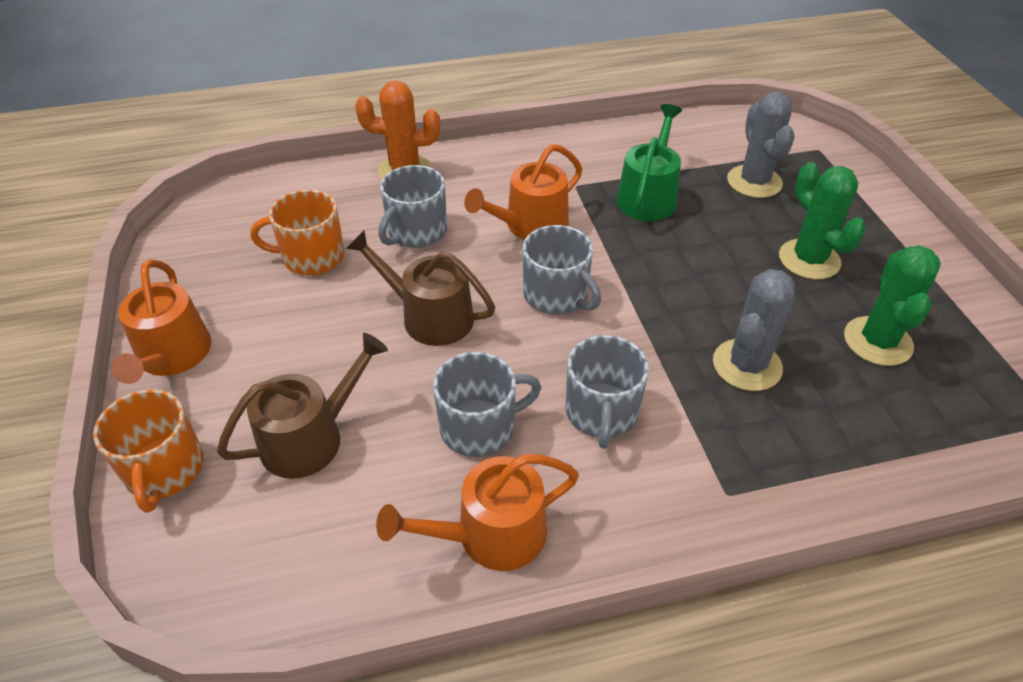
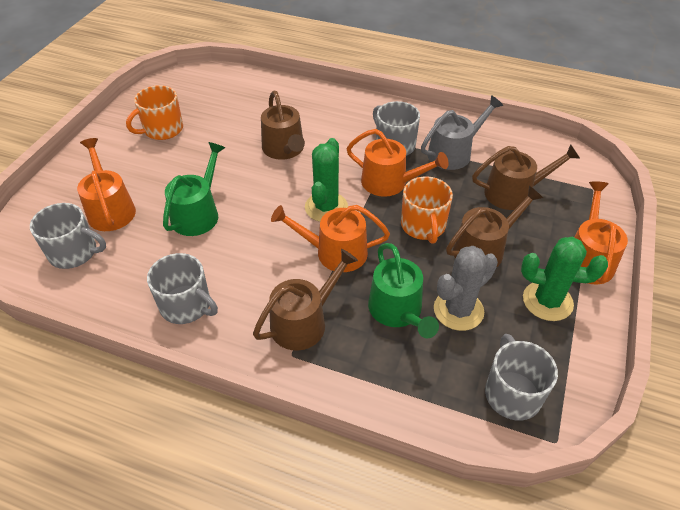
brown watering can: [217,333,388,479] [346,231,495,346] = 2 -> [253,249,358,351] [261,91,305,160] [446,186,543,268] [472,144,580,210] = 4
green watering can: [616,104,682,221] = 1 -> [163,142,225,236] [368,243,439,338] = 2
grey cactus: [713,269,795,391] [727,91,795,198] = 2 -> [434,246,498,331] = 1
grey watering can: none = 0 -> [421,95,503,170] = 1
orange cactus: [355,81,440,179] = 1 -> none = 0
orange watering can: [112,259,211,384] [376,454,579,571] [464,144,582,240] = 3 -> [77,138,136,231] [271,205,390,272] [346,129,449,197] [574,181,628,284] = 4

